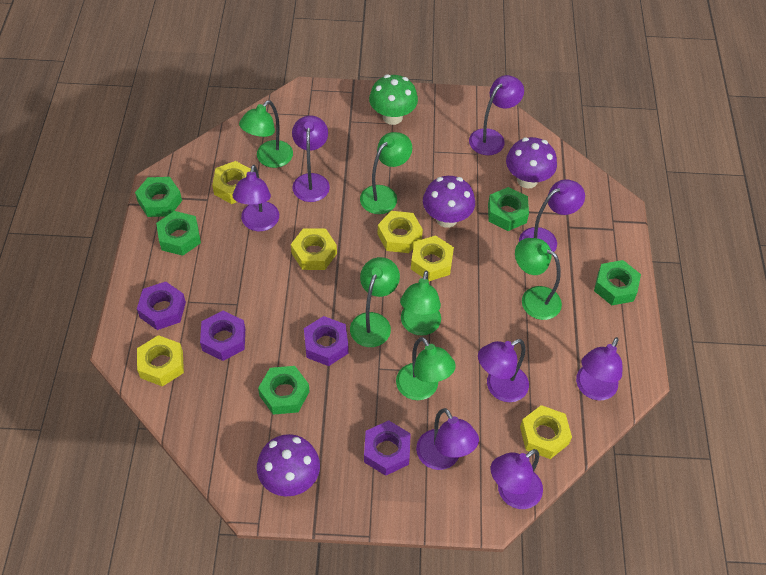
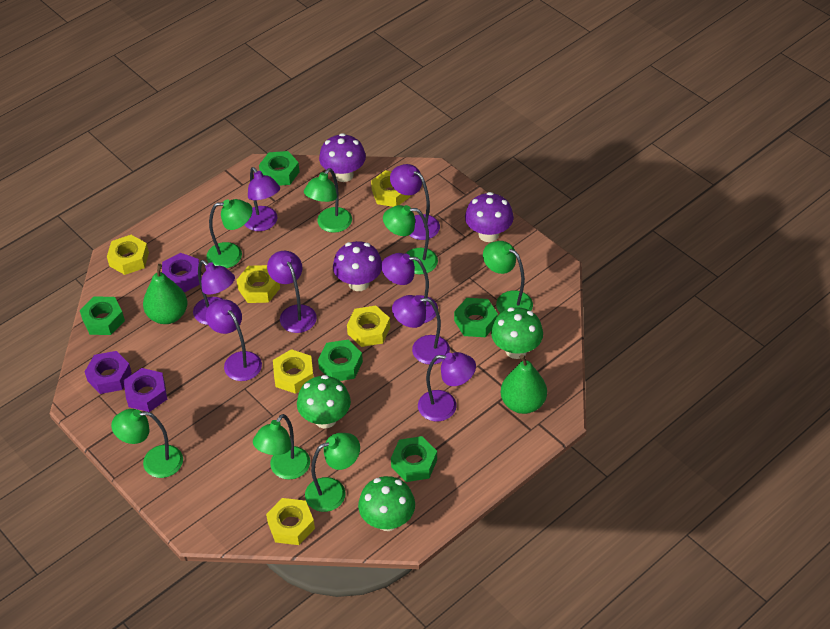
green lamp: [239,100,293,168] [350,257,400,347] [360,132,412,214] [396,337,456,400] [400,271,441,336] [515,238,562,320] = 6 -> [111,409,183,478] [206,199,252,268] [253,414,310,480] [304,168,352,233] [305,433,360,512] [383,205,438,274] [483,241,533,313] = 7
green mushroom: [369,75,418,125] = 1 -> [297,375,351,428] [358,476,415,531] [491,307,543,359] = 3
green pear: none = 0 -> [143,264,187,324] [501,354,547,414] = 2
purple nut: [137,282,186,330] [200,311,245,361] [304,316,348,366] [364,420,411,476] = 4 -> [85,351,132,394] [124,368,167,412] [162,253,200,292] = 3

